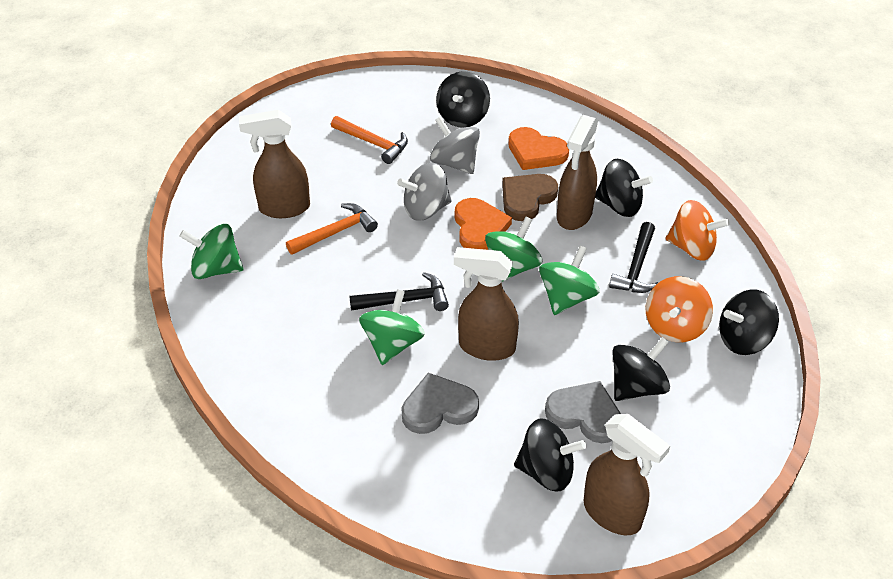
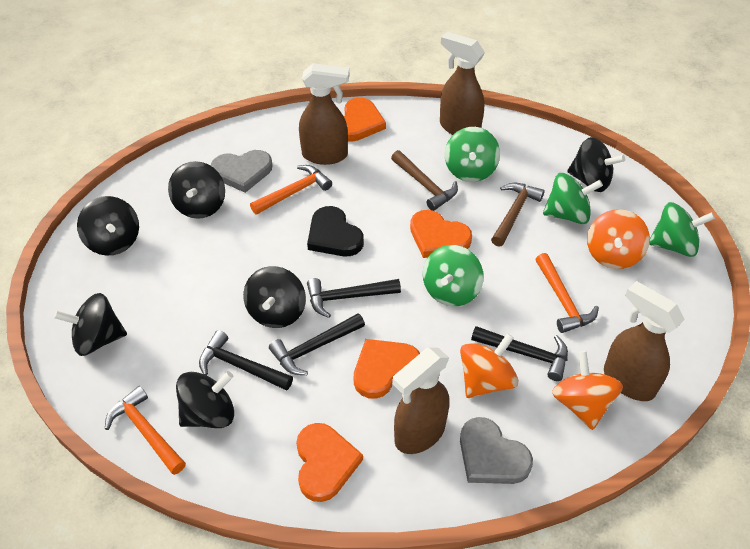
black hammer: [349,272,449,311] [609,222,659,293] = 2 -> [199,330,293,391] [269,313,365,375] [307,278,401,318] [471,326,568,381] = 4
black heart: none = 0 -> [307,206,364,256] = 1
black spinning top: [436,71,490,128] [514,418,586,491] [595,159,653,217] [612,337,670,401] [719,289,779,355] = 5 -> [54,293,127,356] [77,196,139,256] [168,161,225,219] [176,371,234,428] [243,266,306,328] [567,137,625,192] = 6
brown hammer: none = 0 -> [391,150,458,211] [491,183,545,247] = 2
brown heart: [502,174,558,221] = 1 -> none = 0
grey spinning top: [397,163,452,221] [430,116,480,174] = 2 -> none = 0
orange hammer: [286,203,378,255] [331,116,408,164] = 2 -> [105,386,186,475] [250,165,332,215] [535,253,599,333] = 3
orange heart: [455,198,512,250] [508,127,569,170] = 2 -> [296,423,363,502] [344,97,386,142] [354,339,420,399] [410,210,472,258] = 4
orange spinning top: [646,276,713,342] [666,200,730,261] = 2 -> [460,333,518,398] [552,351,623,430] [587,209,650,269] = 3

